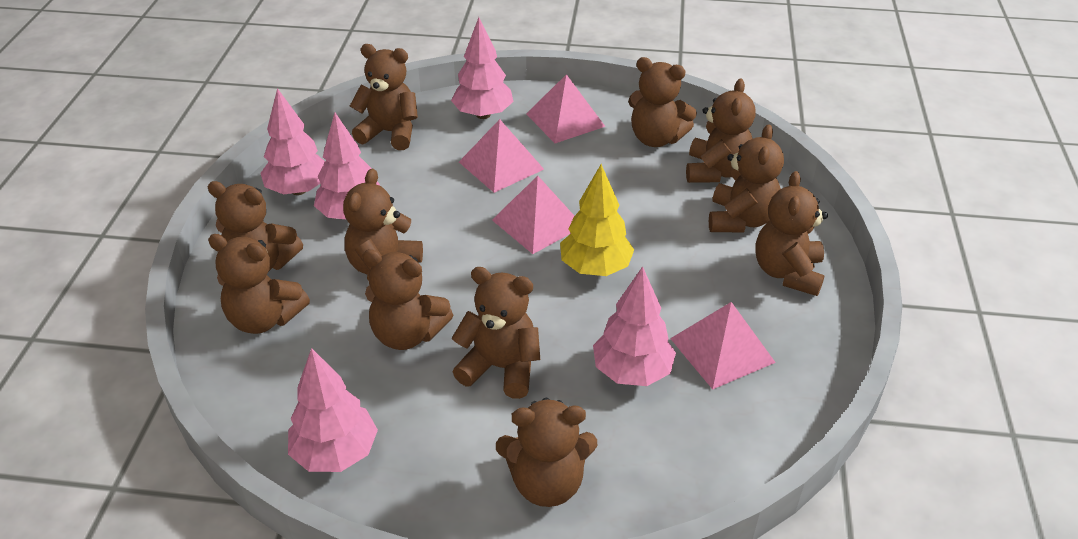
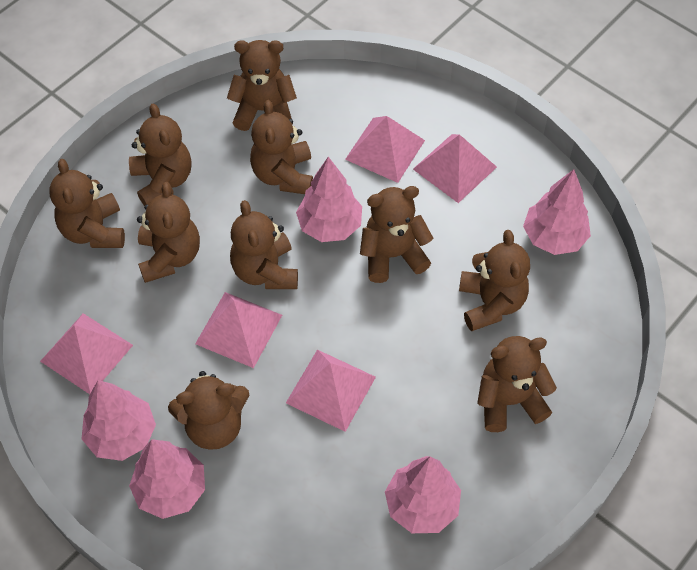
brown teddy bear: [208,181,303,272] [208,234,310,334] [343,169,423,281] [350,44,418,150] [362,249,453,350] [451,267,540,399] [496,398,597,507] [628,57,697,147] [686,78,756,183] [709,124,784,232] [755,171,828,296] = 11 -> [49,159,125,248] [129,103,191,206] [137,182,200,283] [168,371,249,450] [227,40,297,131] [230,200,298,289] [250,100,313,194] [360,186,433,283] [459,230,530,331] [477,336,557,432] = 10
pink pyramid: [459,119,544,193] [492,176,574,254] [526,74,606,143] [670,302,776,390] = 4 -> [40,313,133,394] [195,292,282,368] [286,350,376,432] [345,116,425,183] [413,134,497,203] = 5
yellow tree: [560,164,634,276] = 1 -> none = 0

